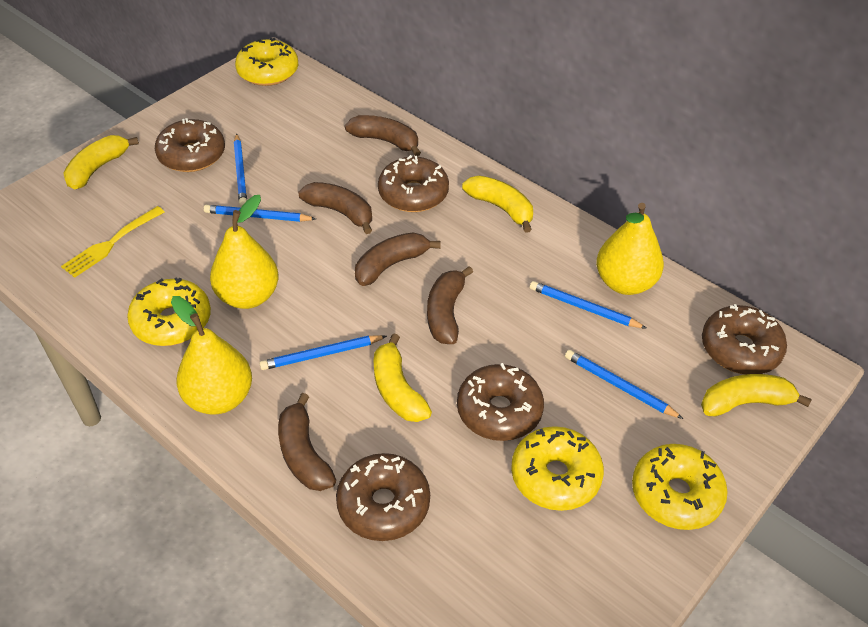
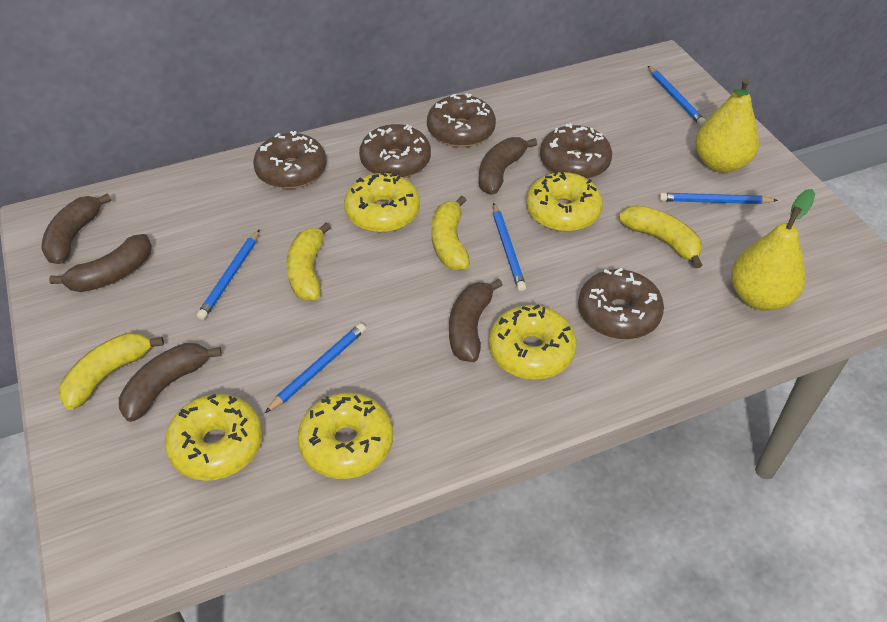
yellow donut: [127,277,211,346] [235,38,298,86] [511,426,604,511] [632,444,728,530] = 4 -> [165,394,263,481] [297,393,393,479] [344,172,420,233] [489,304,577,380] [526,171,603,232] = 5
yellow fork: [61,206,164,278] = 1 -> none = 0
yellow pear: [171,296,252,415] [210,195,279,309] [596,203,664,295] = 3 -> [695,78,759,173] [731,189,815,311] = 2

